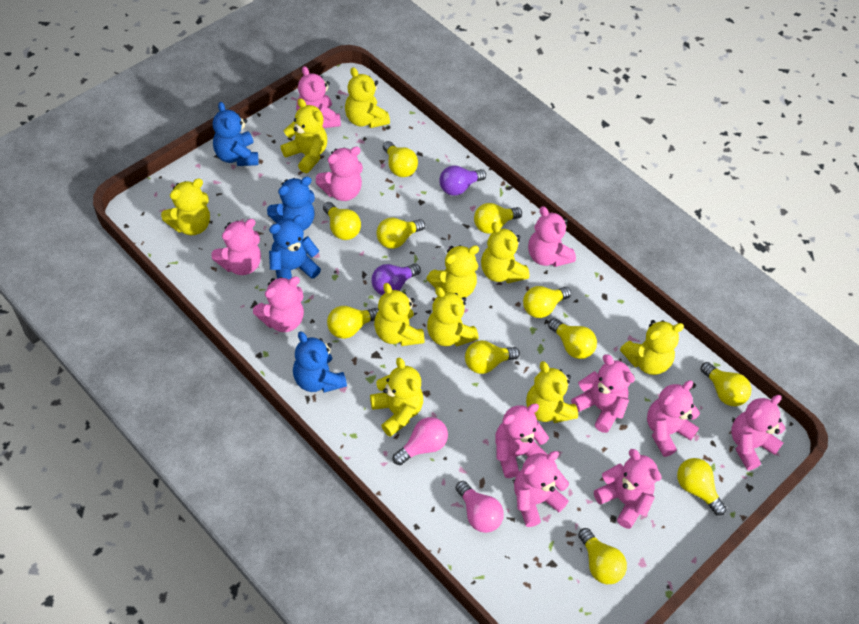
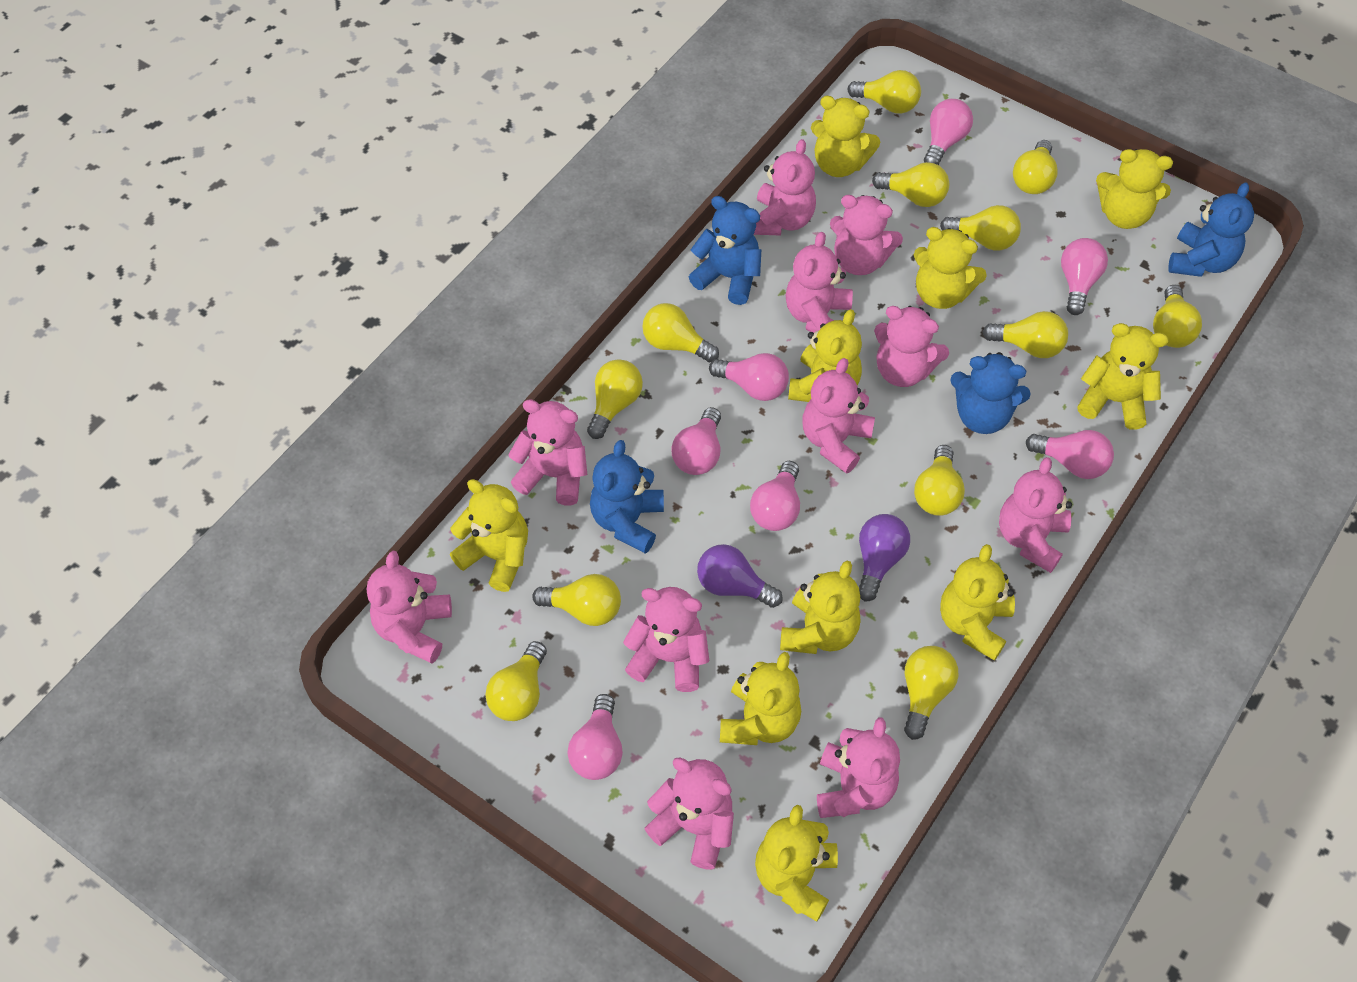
pink light bulb: [393,417,448,465] [455,481,504,533] = 2 -> [567,694,623,780] [672,407,721,475] [709,353,789,401] [750,461,800,531] [924,99,973,165] [1026,430,1114,479] [1061,238,1108,315] = 7
yellow light bulb: [323,202,361,240] [327,306,379,339] [376,218,425,249] [383,141,418,177] [465,340,520,374] [474,203,522,234] [523,286,571,318] [548,318,597,359] [578,528,627,584] [677,458,727,516] [700,362,751,406] = 11 -> [485,641,547,721] [532,574,621,626] [587,359,643,439] [642,303,719,362] [847,70,921,114] [872,162,949,207] [904,646,959,740] [914,445,965,516] [940,205,1021,250] [983,311,1068,358] [1013,140,1058,194] [1153,285,1202,348] = 12

